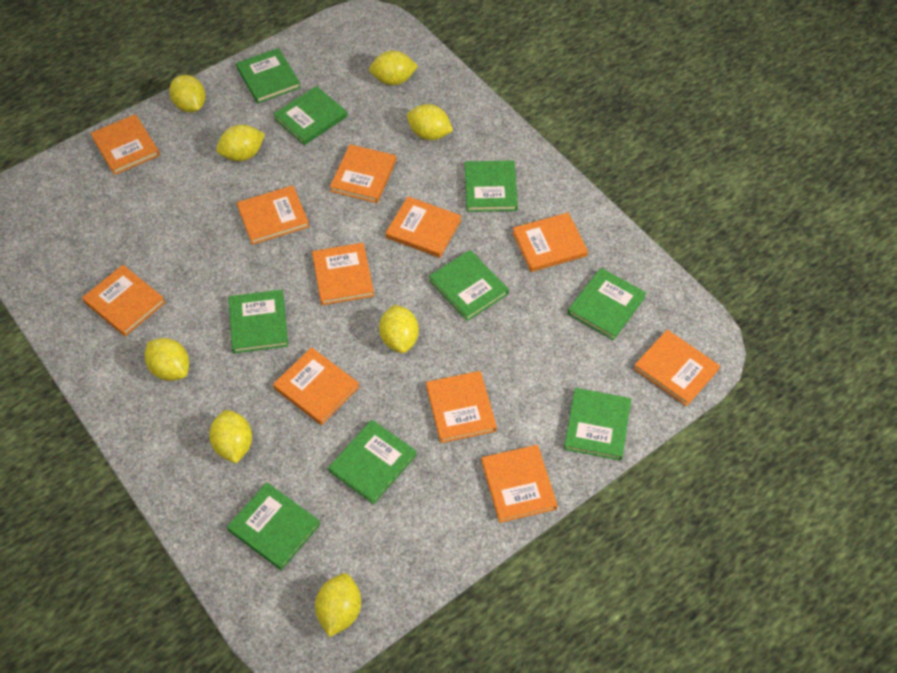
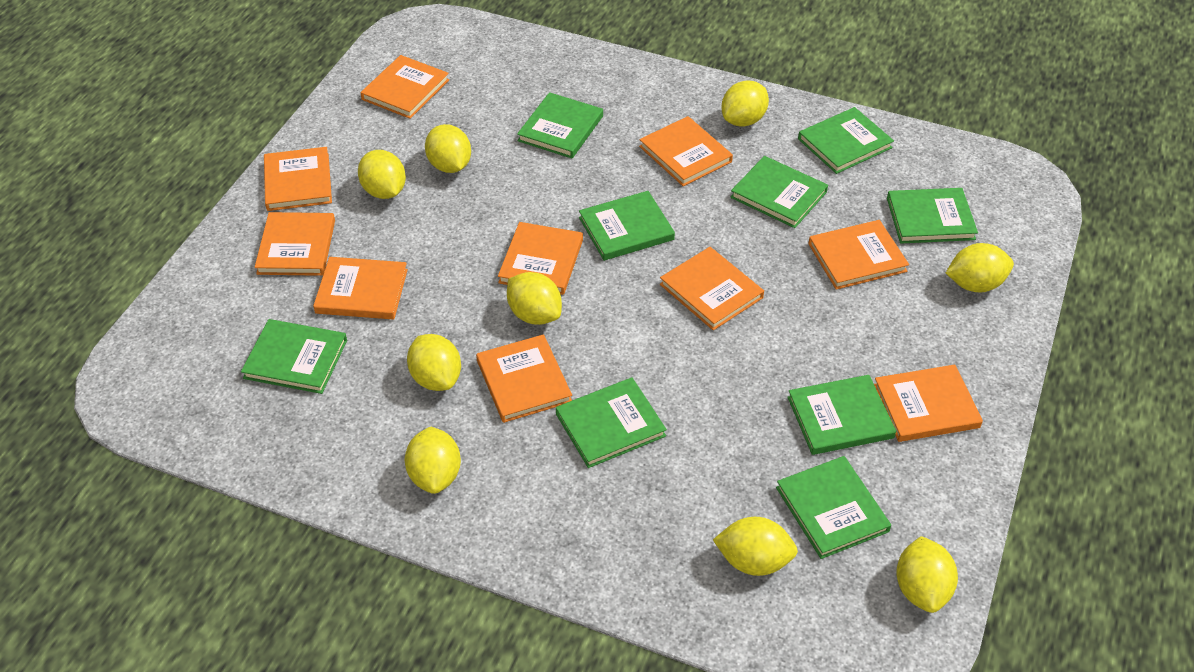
orange book: [82,265,166,336] [90,114,160,175] [237,185,309,245] [273,347,360,425] [312,243,374,305] [330,144,396,203] [386,196,461,258] [426,371,497,443] [481,445,558,523] [512,213,588,272] [633,330,720,406] = 11 -> [255,212,335,276] [264,147,332,211] [313,257,408,319] [361,55,449,119] [476,334,572,423] [498,222,583,295] [639,116,733,187] [660,247,764,330] [808,220,909,290] [874,365,983,442] = 10
yellow lemon: [145,338,189,381] [169,75,206,112] [209,410,252,463] [217,125,265,161] [315,573,361,637] [369,51,418,85] [379,304,419,353] [407,104,453,140] = 8 -> [358,150,406,199] [405,427,461,494] [407,334,461,391] [425,124,471,173] [507,272,562,325] [713,517,798,576] [721,81,769,127] [896,536,958,613] [946,243,1014,293] = 9

